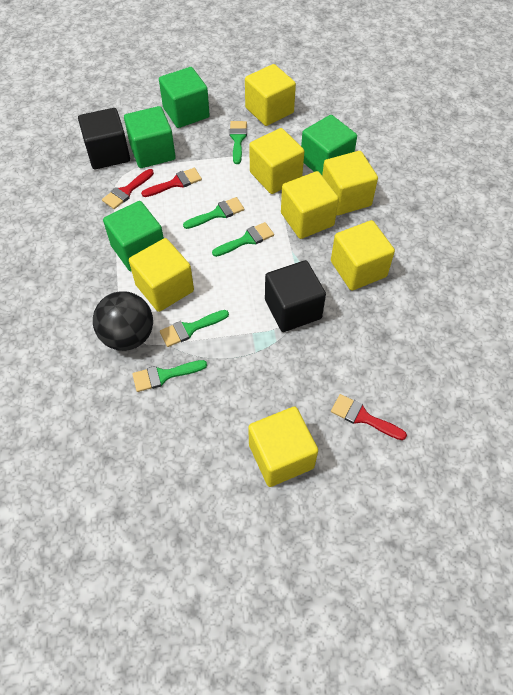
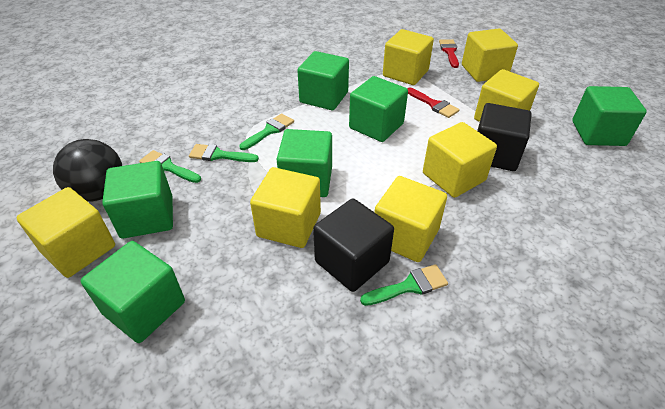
green brush: [132,360,207,392] [160,310,229,347] [183,197,245,229] [212,222,274,257] [229,121,247,164] = 5 -> [139,150,201,183] [189,144,259,162] [239,114,294,150] [360,264,448,306] = 4
green cube: [103,201,164,272] [124,106,176,168] [159,67,210,128] [301,115,357,175] = 4 -> [81,241,185,343] [102,161,173,239] [277,129,332,197] [297,51,349,110] [349,76,408,142] [572,86,647,146] = 6
red brush: [102,169,154,209] [141,168,202,197] [331,394,407,440] = 3 -> [407,87,460,118] [439,40,459,68] = 2

